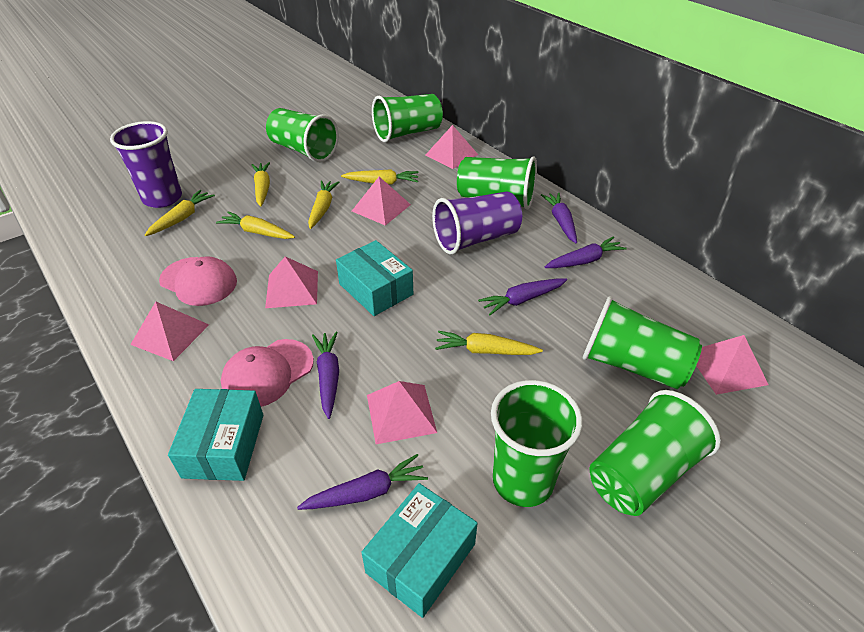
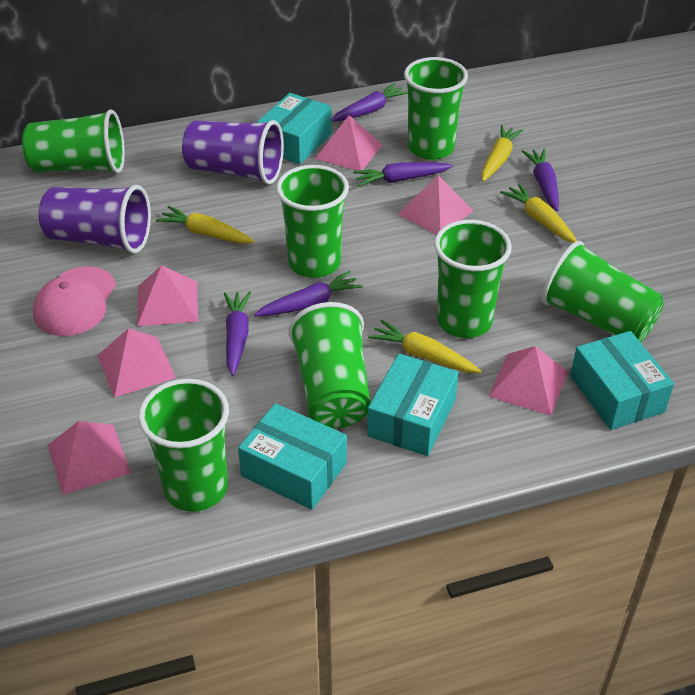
green cup: [266,108,339,162] [372,94,443,142] [457,157,537,210] [491,380,583,507] [583,296,702,389] [589,390,721,516] = 6 -> [22,109,125,173] [138,379,229,512] [276,165,349,278] [288,302,370,428] [404,57,468,160] [434,220,512,338] [541,241,664,342] = 7
pink cap: [159,256,237,306] [221,339,314,407] = 2 -> [33,266,116,336] = 1
turquoise box: [168,389,263,481] [336,240,413,316] [361,483,477,618] = 3 -> [238,403,347,510] [257,93,332,164] [367,353,458,456] [570,331,674,430] = 4
yellow carrot: [145,190,215,236] [216,211,295,239] [251,162,270,207] [308,180,339,229] [341,169,419,185] [435,331,543,355] = 6 -> [156,206,255,244] [368,320,481,373] [481,125,523,182] [500,183,577,243] = 4

